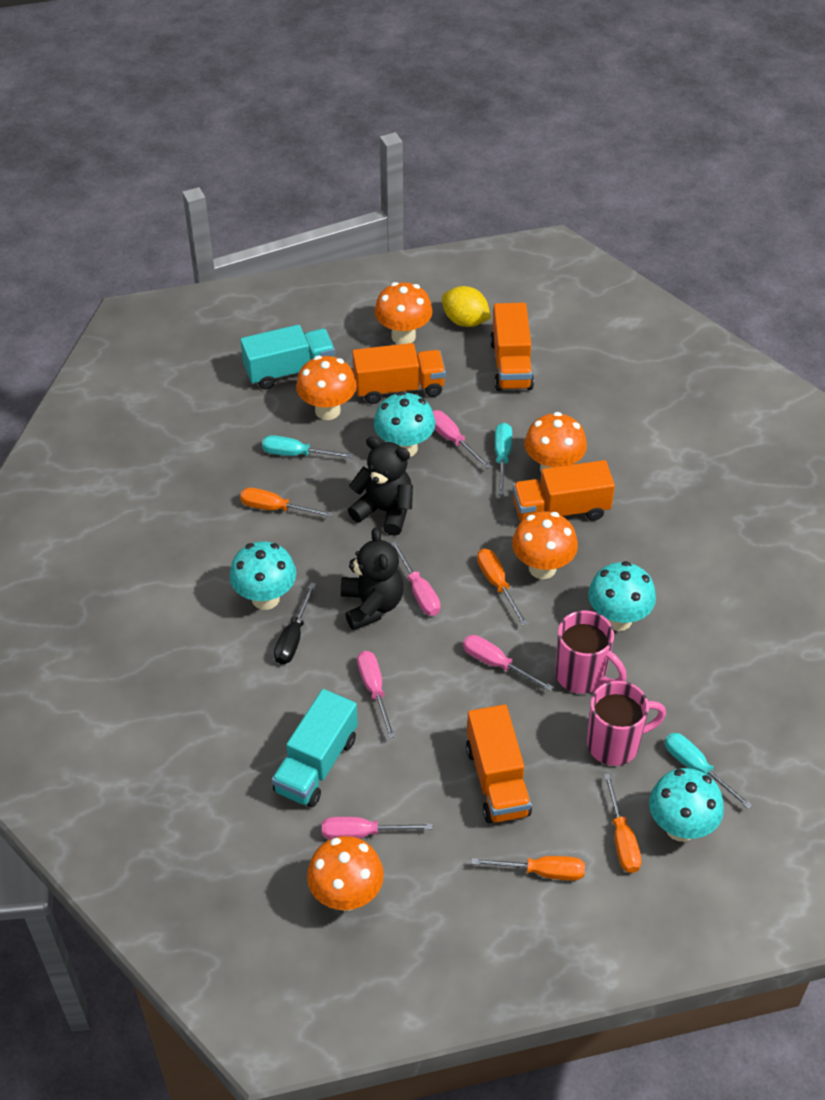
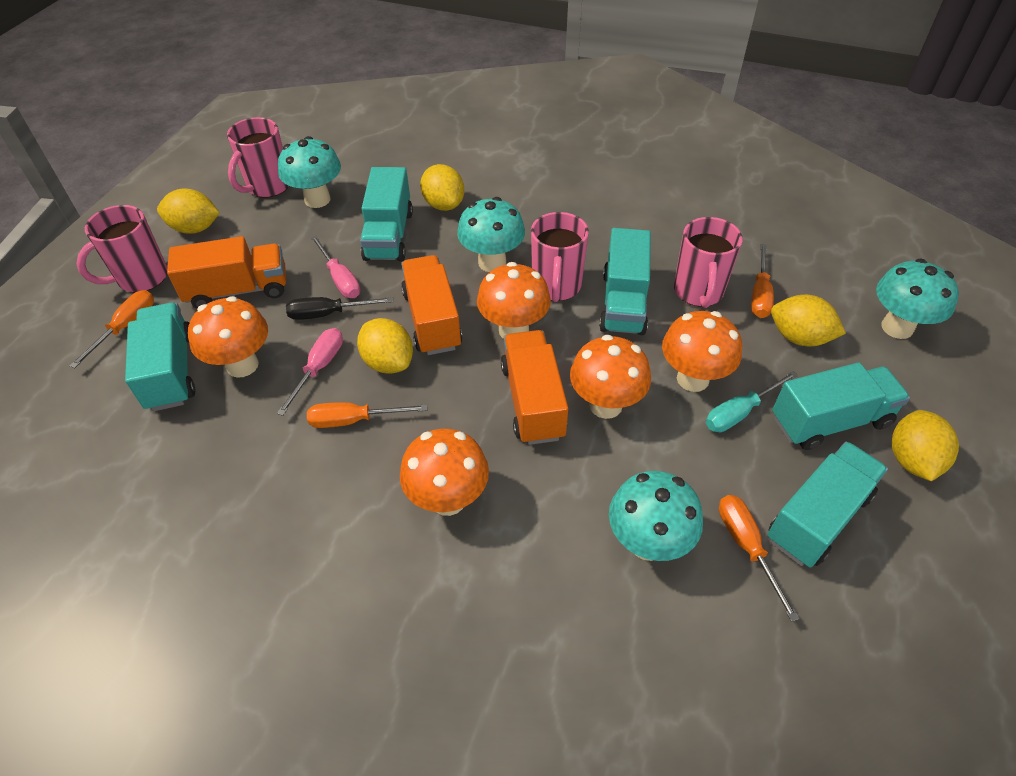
black teddy bear: [341,528,404,630] [348,436,413,536] = 2 -> none = 0
orange truck: [352,343,446,404] [466,704,532,823] [490,303,534,391] [513,460,615,521] = 4 -> [167,236,286,309] [401,255,463,355] [501,330,568,445] = 3
pink mug: [555,610,627,694] [587,681,666,766] = 2 -> [76,205,167,292] [227,117,289,198] [531,212,589,302] [674,217,743,308] = 4
pink screwdriver: [322,817,433,840] [357,651,395,739] [391,541,441,616] [432,410,492,469] [463,635,554,692] = 5 -> [277,328,343,416] [311,236,360,298] = 2
turquoise screwdriver: [262,435,354,458] [495,423,512,495] [665,733,752,809] = 3 -> [706,371,798,432] = 1
turquoise truck: [240,325,335,389] [272,689,358,807] = 2 -> [125,303,195,411] [360,167,413,261] [599,228,651,335] [767,442,888,567] [772,362,910,450] = 5
yellow lemon: [442,286,491,327] = 1 -> [157,188,220,234] [357,318,413,373] [420,164,464,211] [771,295,846,346] [892,410,959,481] = 5

